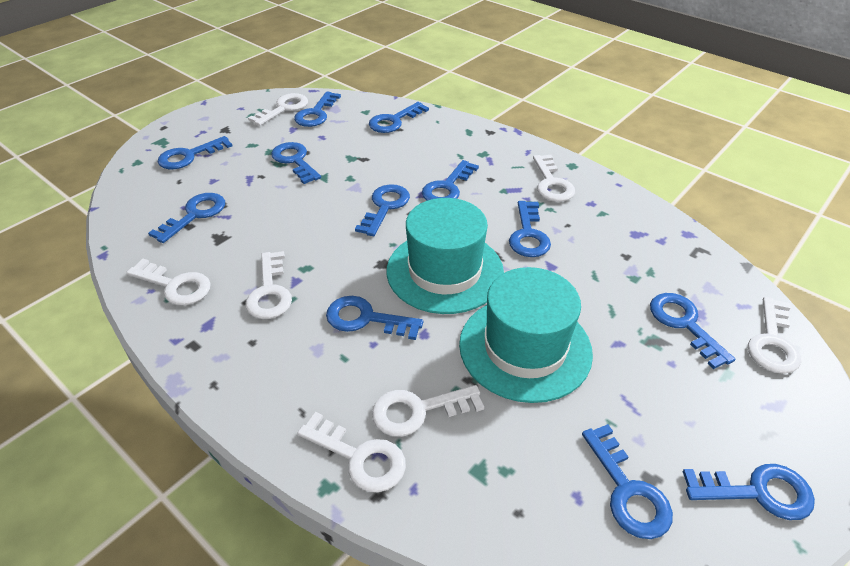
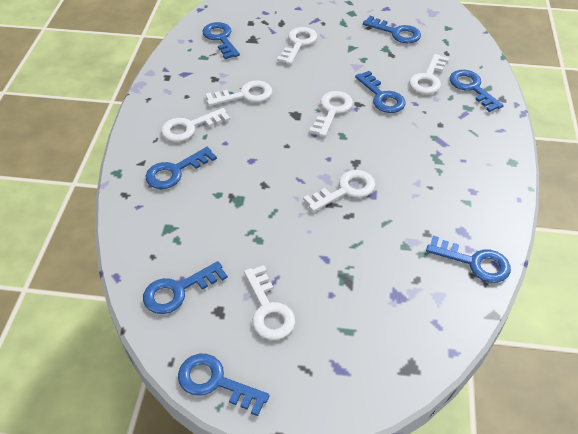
blue key: [148,193,225,243] [158,136,233,169] [271,142,321,184] [294,91,341,127] [326,296,423,340] [355,184,410,236] [369,102,429,133] [422,160,479,201] [509,201,551,257] [582,424,673,539] [650,293,735,369] [683,464,815,520] = 12 -> [143,261,228,314] [146,147,217,189] [178,354,270,416] [202,22,240,59] [355,71,406,113] [363,16,421,44] [426,235,511,283] [450,70,504,112] = 8
turquoise hat: [387,198,504,314] [459,267,593,403] = 2 -> none = 0

